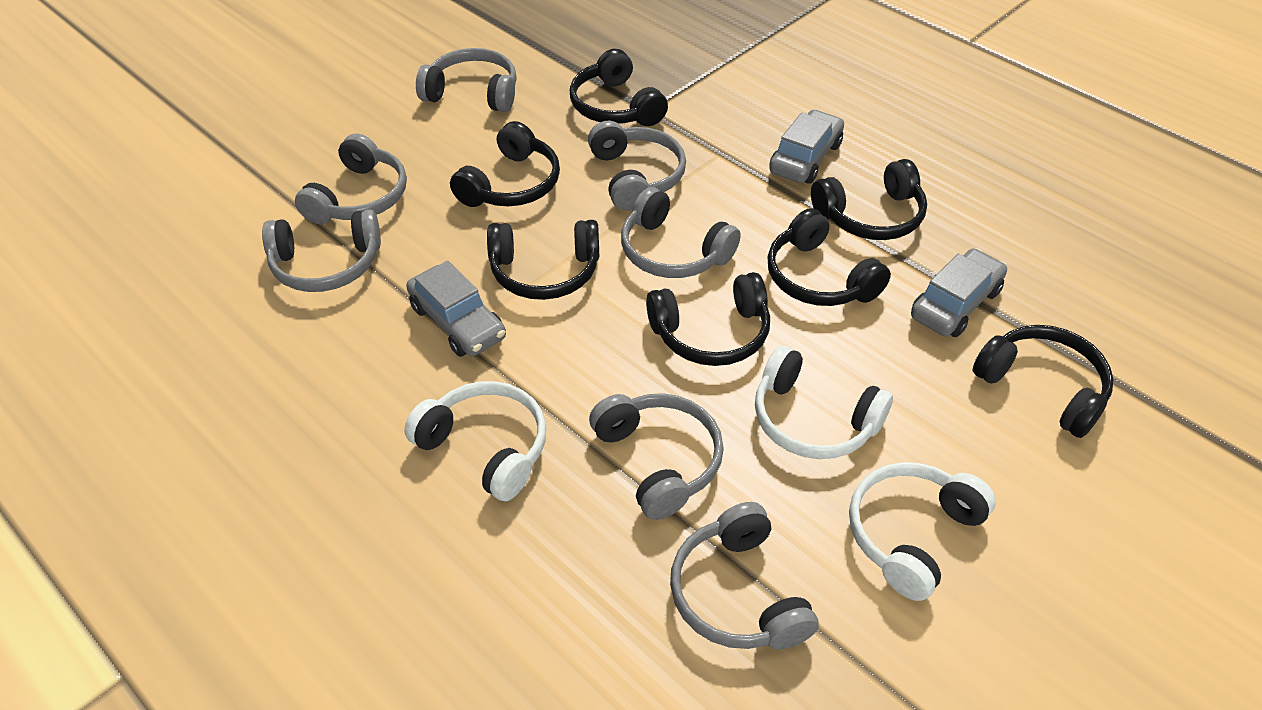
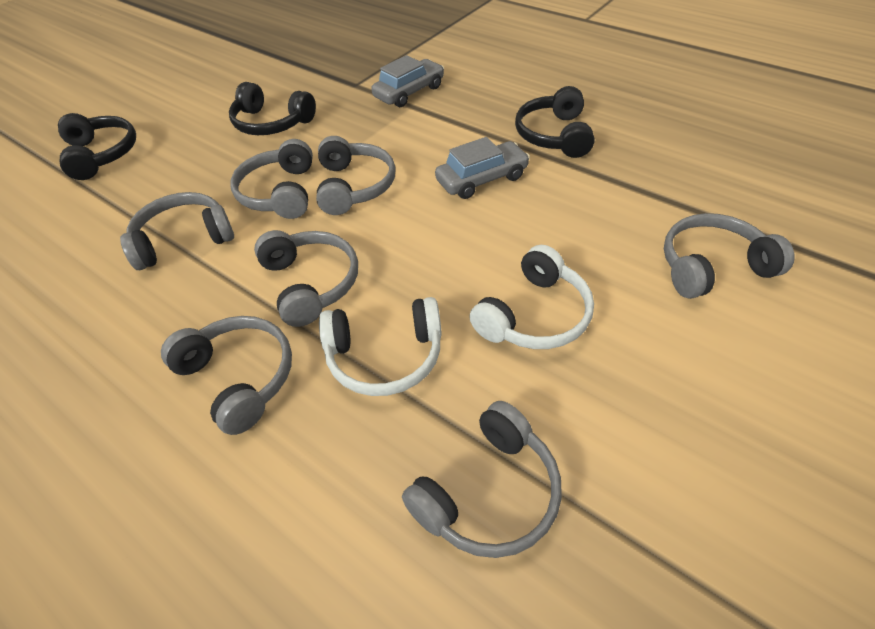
black headphones: [450,121,560,207] [487,220,599,300] [570,49,668,126] [646,272,770,366] [767,208,891,306] [811,159,927,240] [973,325,1114,438] = 7 -> [58,113,136,180] [229,82,316,135] [515,86,595,158] = 3
grey car: [406,261,506,357] [769,109,844,184] [911,248,1007,337] = 3 -> [371,55,444,107] [435,137,530,199] = 2
white headphones: [404,381,546,501] [755,346,893,459] [849,462,996,601] = 3 -> [319,297,442,396] [469,245,594,349] = 2

